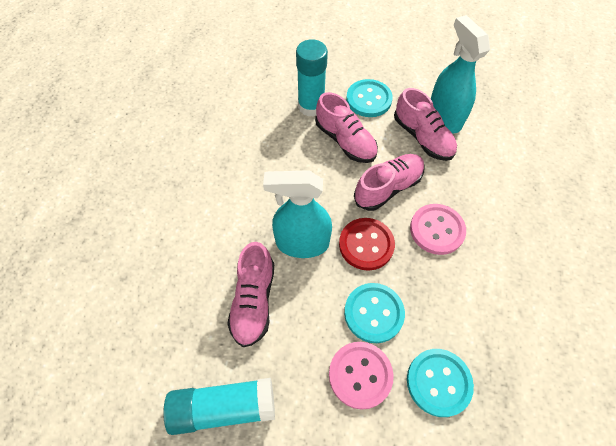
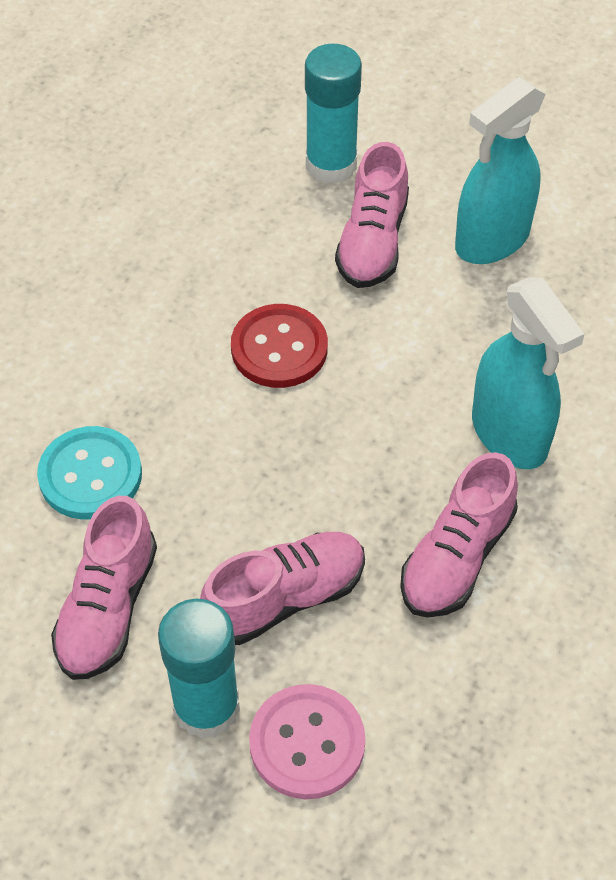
pink button: [329,342,394,410] [410,204,466,255] = 2 -> [249,684,366,799] = 1
turquoise button: [344,283,405,343] [346,79,393,117] [407,349,474,417] = 3 -> [37,426,142,520] = 1

